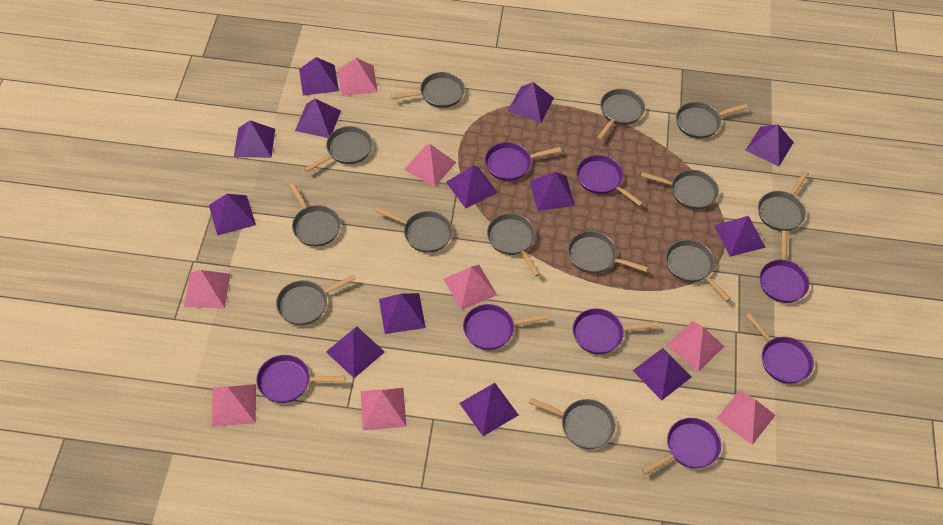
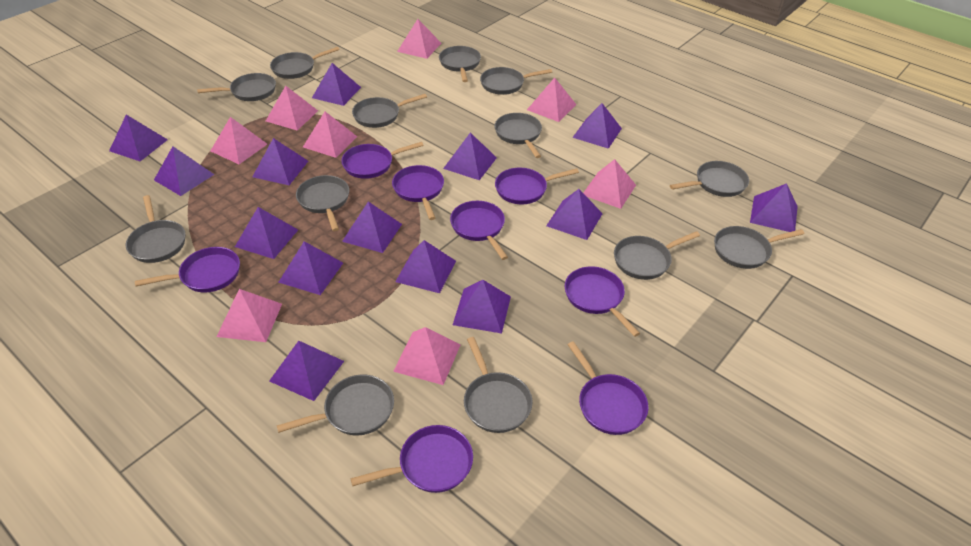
purple pyramid: [209,194,256,235] [234,120,275,158] [295,98,341,138] [299,57,339,96] [326,326,385,378] [379,293,426,334] [446,166,498,208] [459,383,518,436] [508,82,554,123] [530,172,575,211] [633,348,692,400] [714,216,766,257] [745,124,794,166] = 13 -> [109,115,168,161] [154,146,214,196] [235,207,298,259] [252,138,308,185] [269,341,344,401] [278,241,343,295] [312,63,361,106] [342,202,402,253] [395,240,456,293] [443,133,497,180] [453,280,511,334] [546,189,603,240] [572,103,622,149] [750,183,798,232] = 14

